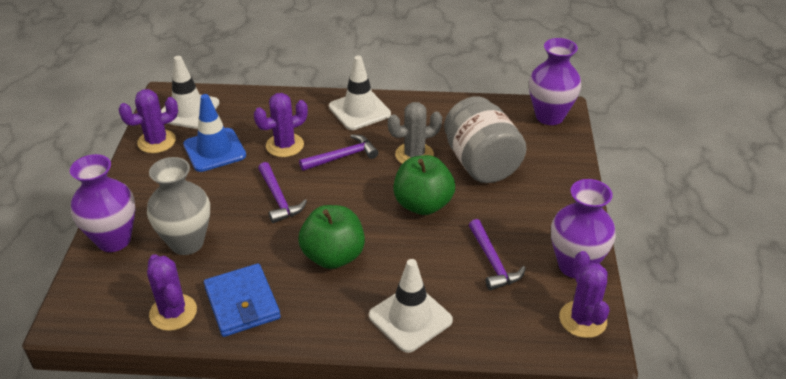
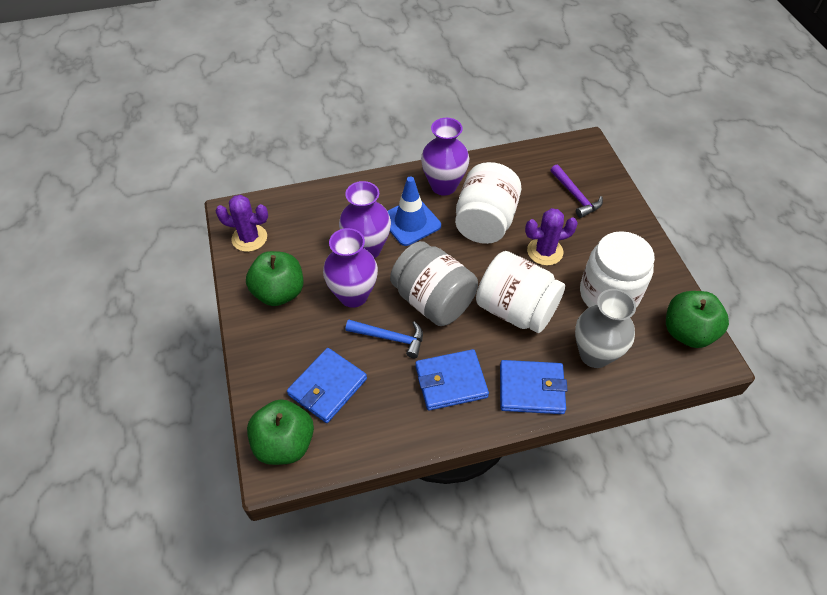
blue hammer: none = 0 -> [345,320,423,358] = 1
blue wallet: [204,263,281,337] = 1 -> [287,348,367,423] [415,349,489,411] [500,360,568,414] = 3
green apple: [298,205,365,269] [393,155,455,215] = 2 -> [246,251,303,306] [247,399,314,465] [666,291,729,348] = 3
grey cactus: [388,102,442,164] = 1 -> none = 0
purple cactus: [118,89,178,153] [147,254,197,331] [254,93,308,157] [559,251,610,338] = 4 -> [216,195,268,252] [525,208,578,266] = 2
purple hammer: [258,162,307,223] [299,134,378,171] [469,219,526,290] = 3 -> [550,164,603,218] = 1
white jar: none = 0 -> [455,162,521,244] [476,251,565,333] [580,231,655,308] = 3
white traffic cone: [161,56,219,129] [329,56,391,130] [369,259,453,353] = 3 -> none = 0

